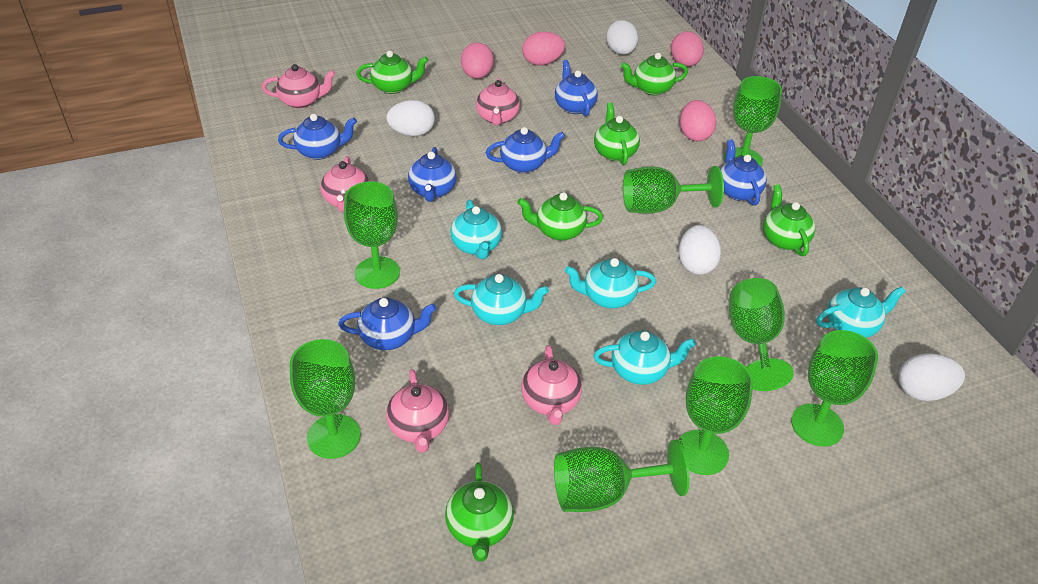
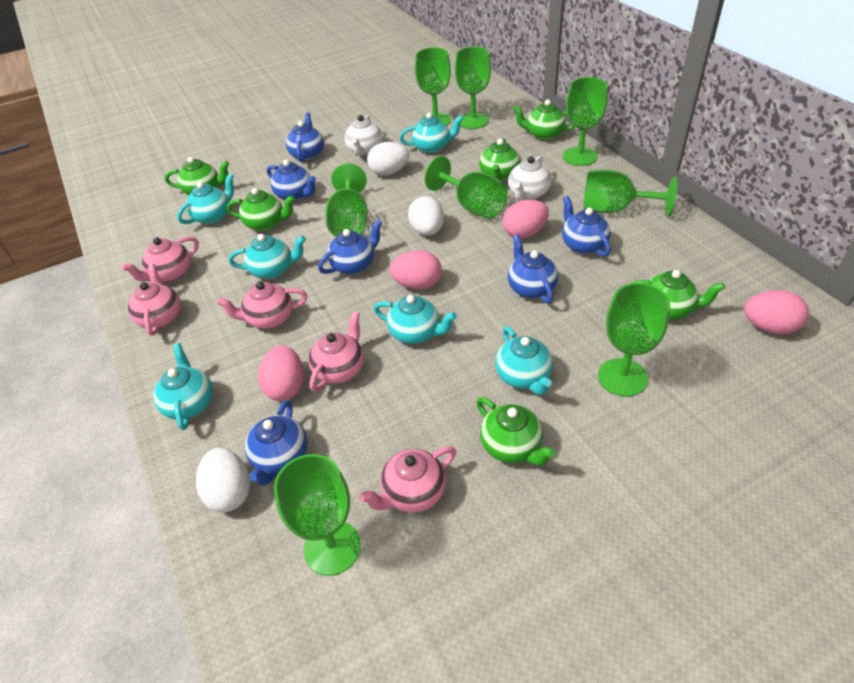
turquoise teapot: [450,200,502,260] [454,274,549,325] [565,258,656,309] [593,330,696,385] [816,286,906,338] = 5 -> [153,343,213,430] [177,173,234,224] [229,234,306,279] [374,295,457,344] [399,113,464,153] [495,326,553,395] = 6
white egg: [386,100,435,136] [606,20,638,55] [679,225,721,275] [898,353,965,401] = 4 -> [196,447,250,513] [367,142,409,175] [408,196,444,235] = 3
white teapot: none = 0 -> [344,115,382,155] [508,156,551,200] = 2

